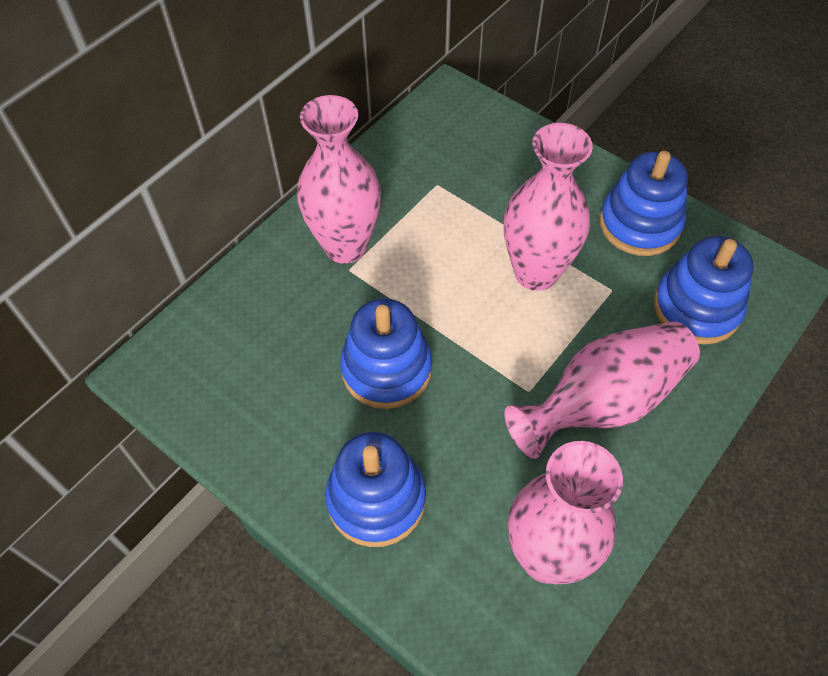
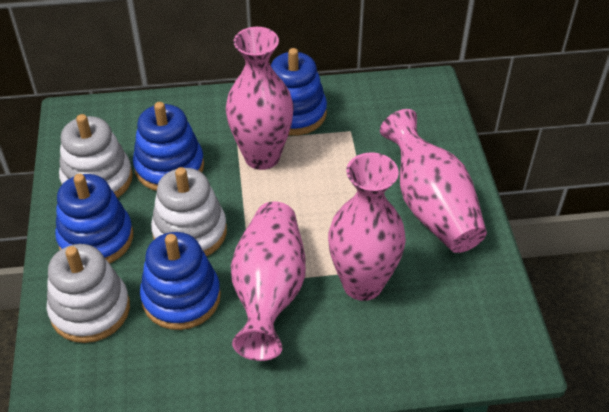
white stacking toy: none = 0 -> [47,244,130,343] [59,114,133,198] [151,167,227,256] = 3

